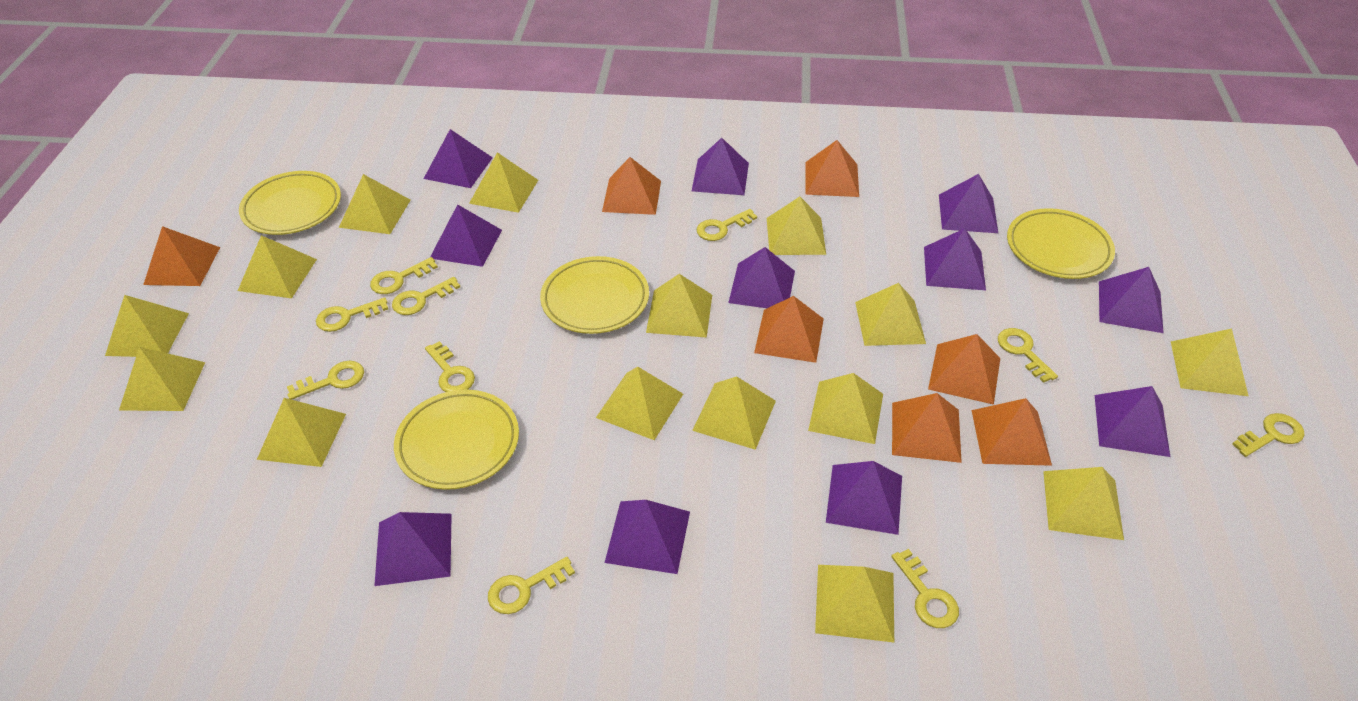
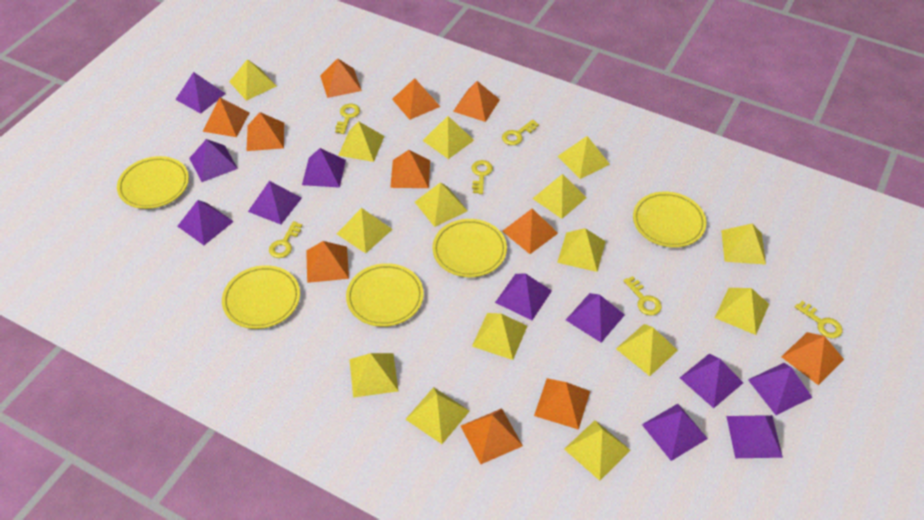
orange pyramid: [143,226,220,286] [602,157,661,215] [754,296,824,363] [806,140,859,197] [892,393,962,463] [928,334,1000,405] [972,398,1052,466] = 7 -> [202,98,250,137] [247,112,284,151] [306,241,349,283] [320,58,362,98] [390,150,430,188] [392,78,440,120] [453,81,500,122] [461,408,523,464] [502,209,558,254] [534,378,590,430] [781,332,844,385] = 11
yellow key: [287,361,364,400] [316,297,388,332] [370,257,438,294] [392,277,460,315] [425,341,475,392] [488,557,575,614] [696,209,757,241] [891,549,959,628] [998,328,1058,383] [1232,413,1304,457] = 10 -> [269,221,302,258] [335,104,360,134] [471,160,493,194] [502,119,539,145] [623,276,662,316] [795,301,842,338] = 6
yellow plate: [239,171,341,235] [394,390,519,490] [540,256,649,334] [1007,208,1115,279] = 4 -> [117,156,189,209] [222,265,300,329] [346,263,424,327] [432,219,507,277] [633,192,706,248] = 5

